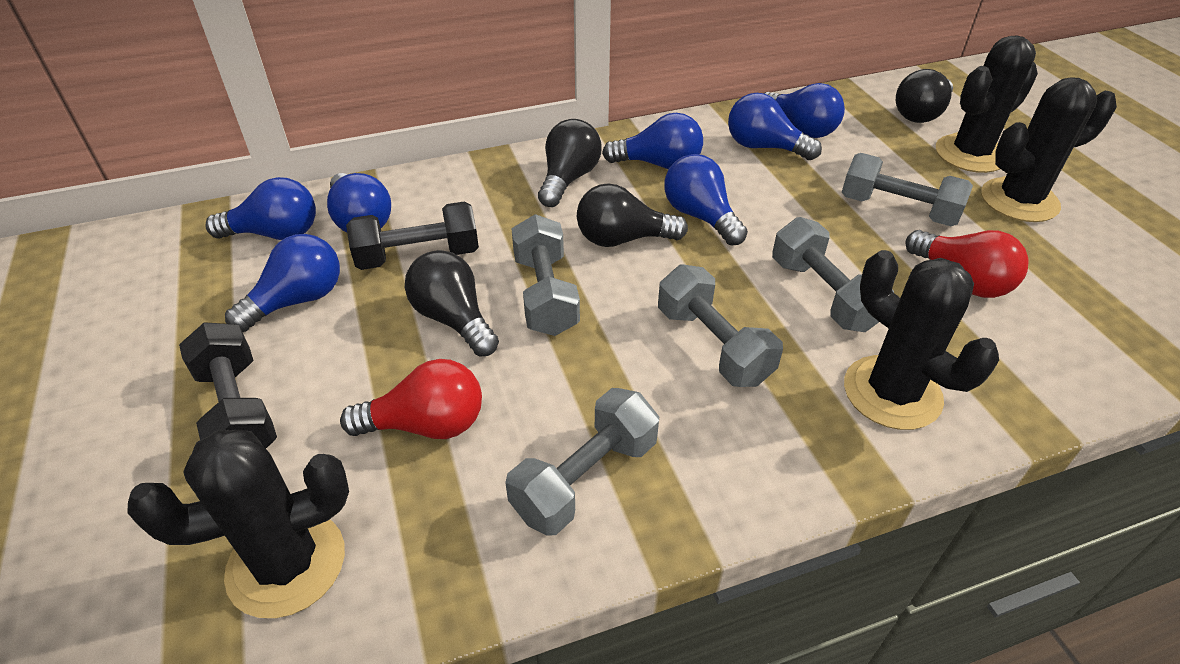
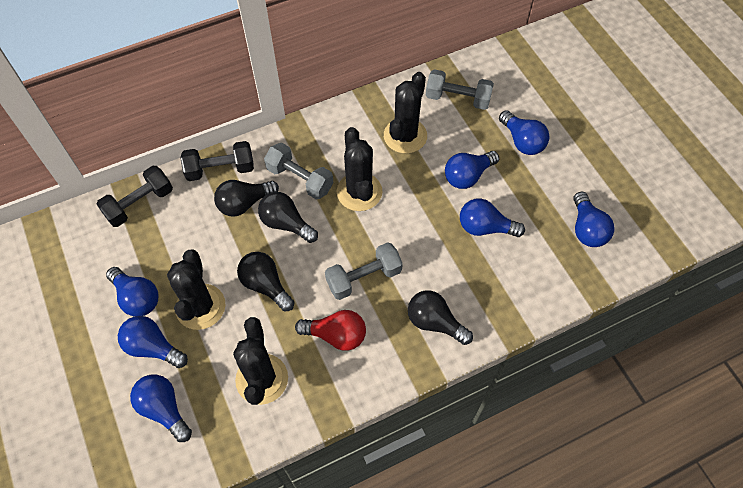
grey dumbbell: [505,388,659,536] [511,214,580,336] [658,265,783,387] [772,217,894,332] [842,153,973,226] = 5 -> [264,143,333,199] [325,242,403,300] [426,69,494,110] = 3
red light bulb: [340,359,482,439] [905,230,1029,298] = 2 -> [295,310,366,351] = 1

